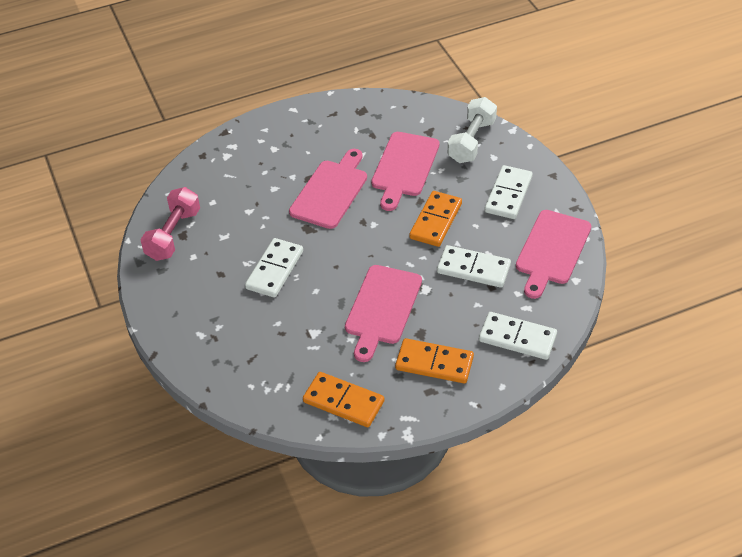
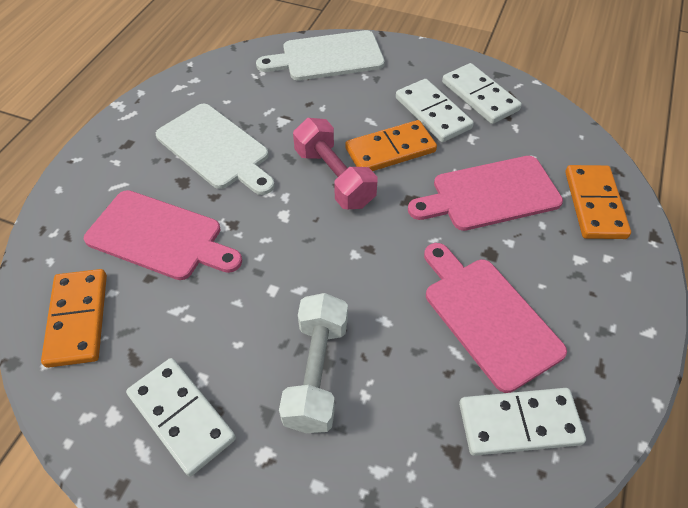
pink cutting board: [289,149,367,229] [345,265,422,362] [371,132,440,211] [516,210,591,299] = 4 -> [84,190,242,280] [408,156,563,231] [424,243,567,393] = 3
white cutting board: none = 0 -> [156,103,275,195] [256,30,385,81] = 2

